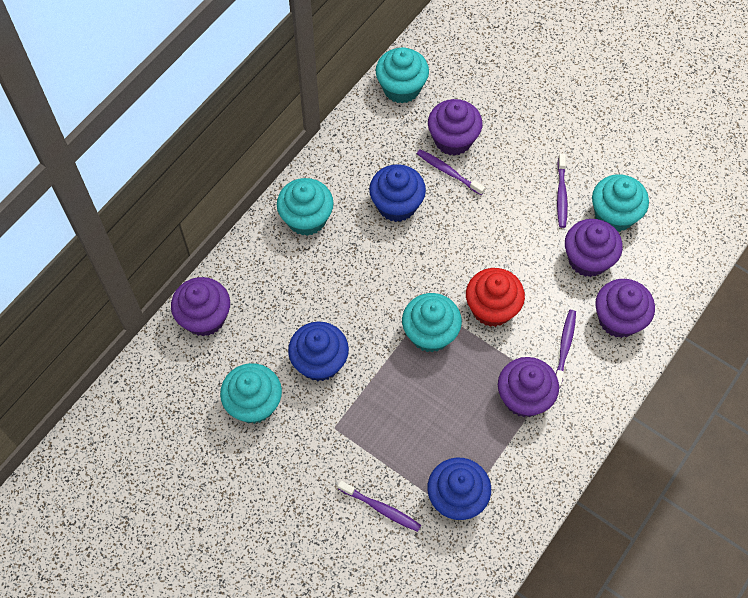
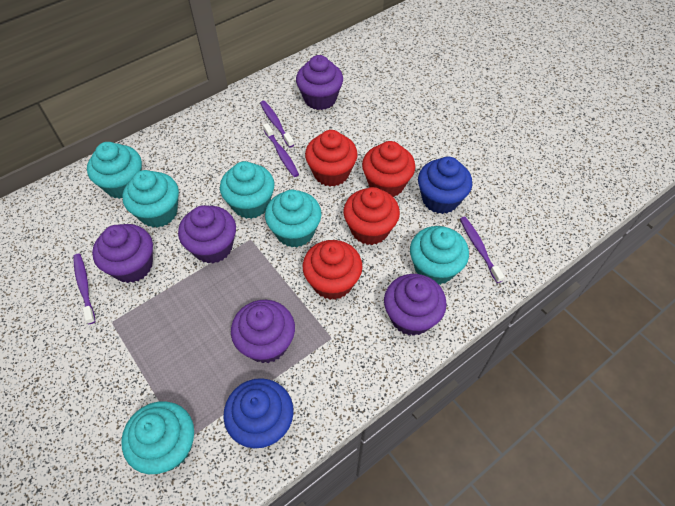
blue cupcake: [288,322,349,381] [369,164,426,222] [427,457,491,520] = 3 -> [223,378,293,448] [418,156,472,214] = 2
red cupcake: [466,268,525,327] = 1 -> [303,240,363,300] [305,130,358,187] [344,187,400,245] [362,141,415,197] = 4
turquoise cupcake: [220,363,282,424] [277,178,334,236] [376,47,429,104] [402,293,462,352] [592,174,649,232] = 5 -> [87,142,142,199] [121,401,194,474] [122,170,179,228] [220,161,275,219] [265,190,321,247] [410,226,469,285] = 6

